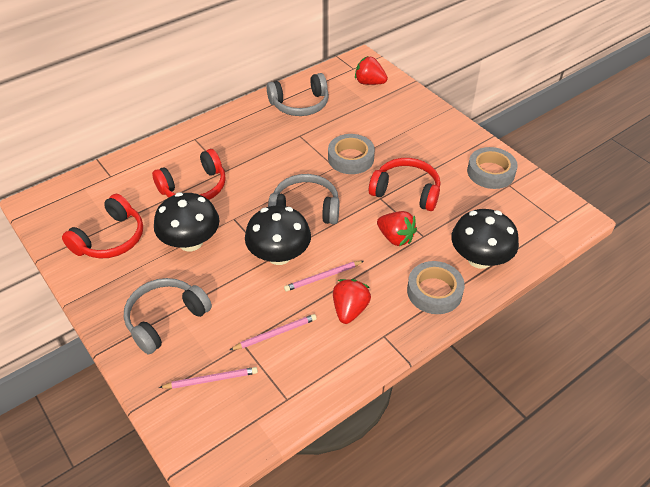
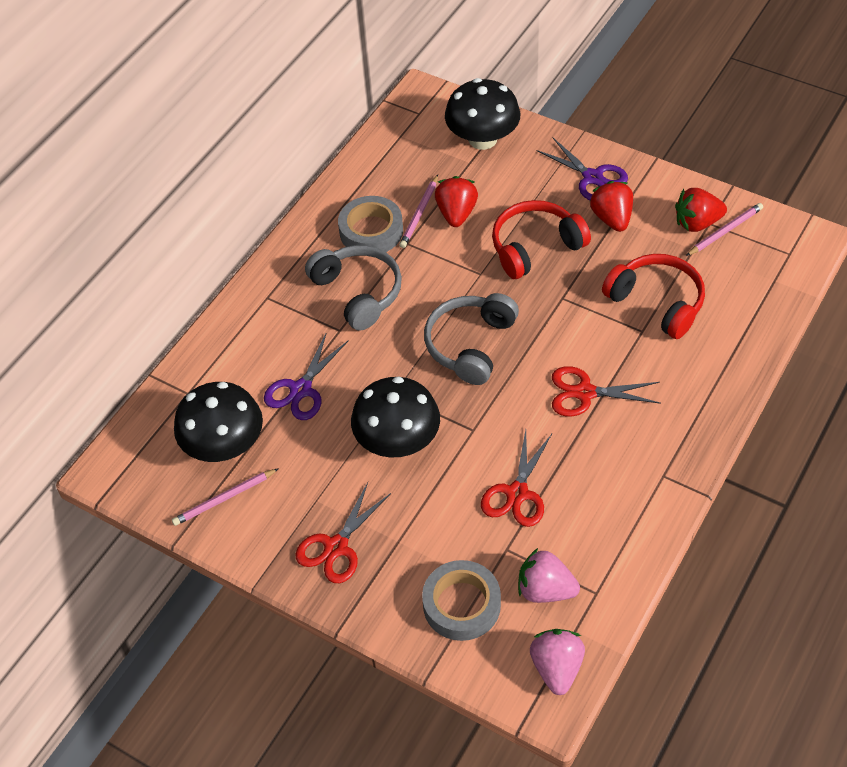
grey headphones: [124,278,212,355] [267,73,329,116] [268,174,340,224] = 3 -> [305,245,402,330] [424,293,519,385] = 2
grey tape: [328,134,375,174] [407,261,465,314] [467,147,518,189] = 3 -> [338,196,403,252] [422,560,501,641] = 2
pink strawberry: none = 0 -> [518,548,580,603] [530,629,585,695] = 2
purple scissors: none = 0 -> [264,332,349,420] [537,138,628,200] = 2
red headphones: [62,194,143,258] [152,149,226,200] [369,158,440,211] = 3 -> [492,200,591,279] [602,254,705,339] = 2
red scissors: none = 0 -> [295,482,391,583] [481,430,552,527] [552,366,661,417] = 3

